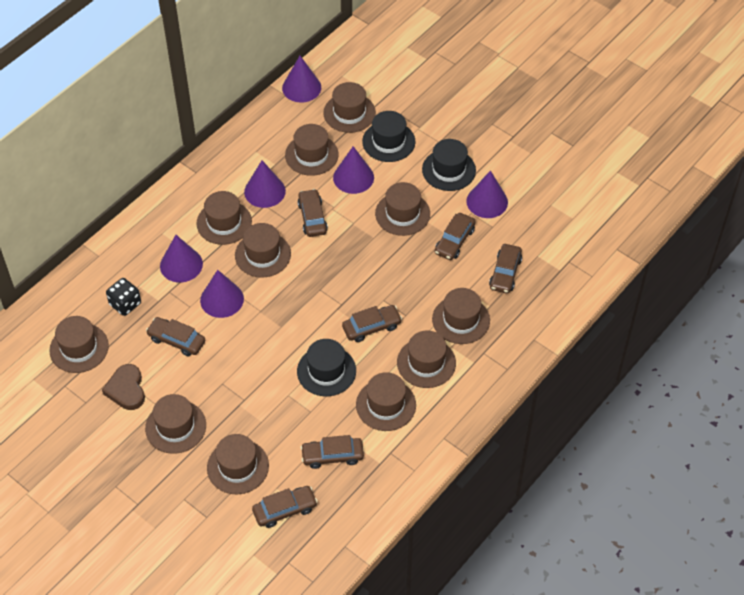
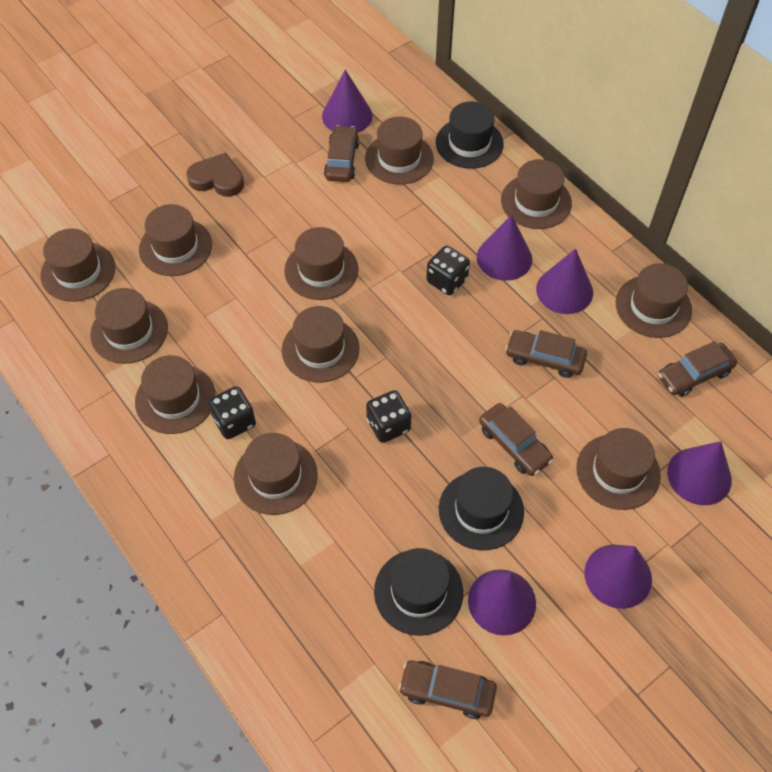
black dice: [106,278,141,316] = 1 -> [208,386,256,439] [366,390,411,443] [426,246,470,295] = 3
brown car: [146,317,205,356] [252,486,318,528] [297,189,328,237] [300,435,364,469] [342,305,402,342] [435,213,476,260] [489,244,522,294] = 7 -> [324,125,359,182] [398,661,497,719] [479,403,554,476] [505,330,587,378] [658,341,737,397] = 5

